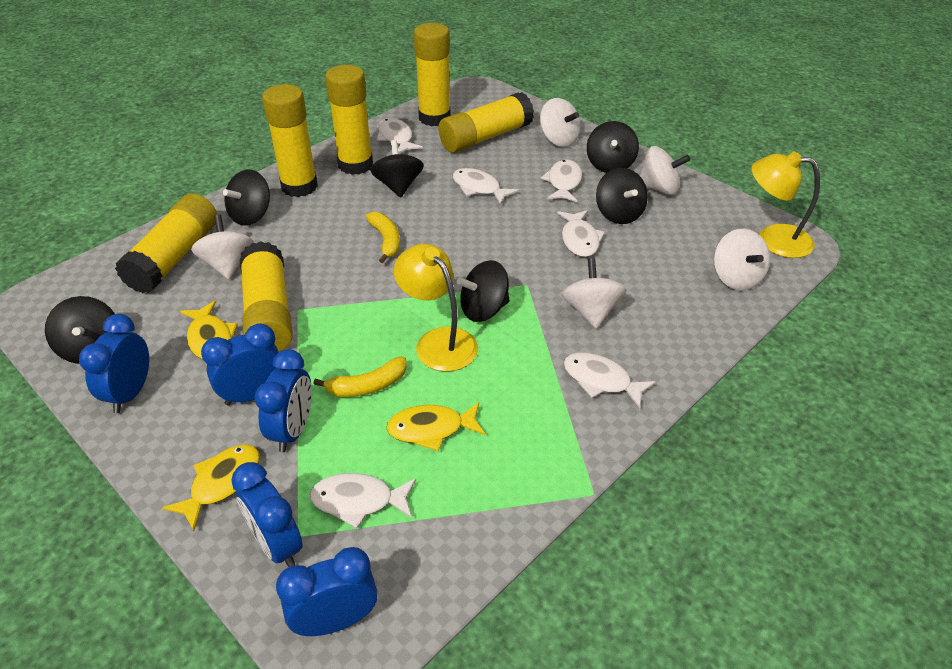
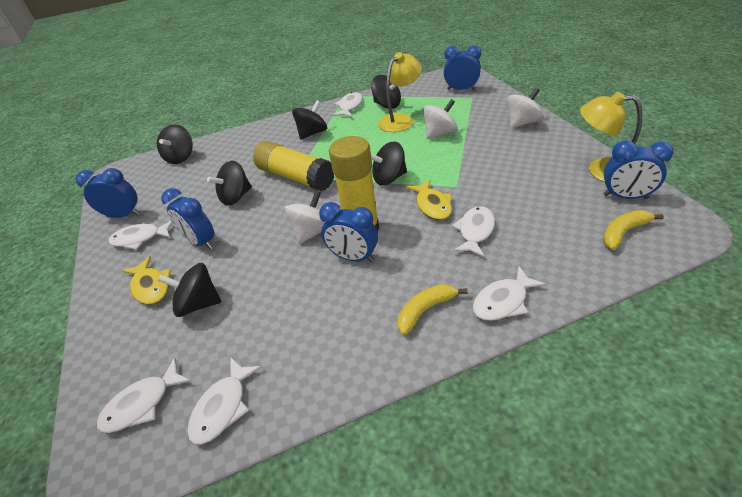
white spinning top: [191,215,254,279] [540,98,581,147] [562,258,627,329] [640,146,690,195] [714,229,770,290] = 5 -> [285,191,325,244] [423,99,458,139] [506,88,543,129] = 3
yellow fish: [162,444,260,531] [180,301,238,360] [386,402,486,451] = 3 -> [122,256,171,305] [406,179,452,220] = 2
yellow glue stick: [115,193,217,293] [240,241,293,352] [262,84,318,197] [325,65,373,175] [414,23,451,126] [438,92,534,153] = 6 -> [253,141,334,191] [329,136,379,233] = 2

